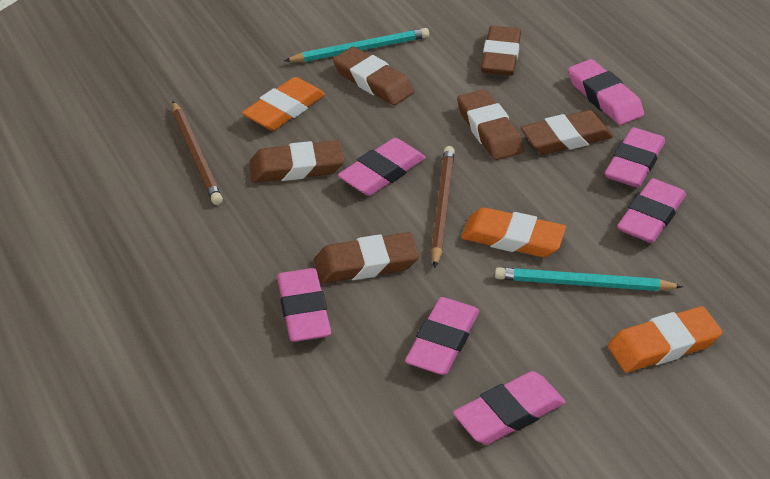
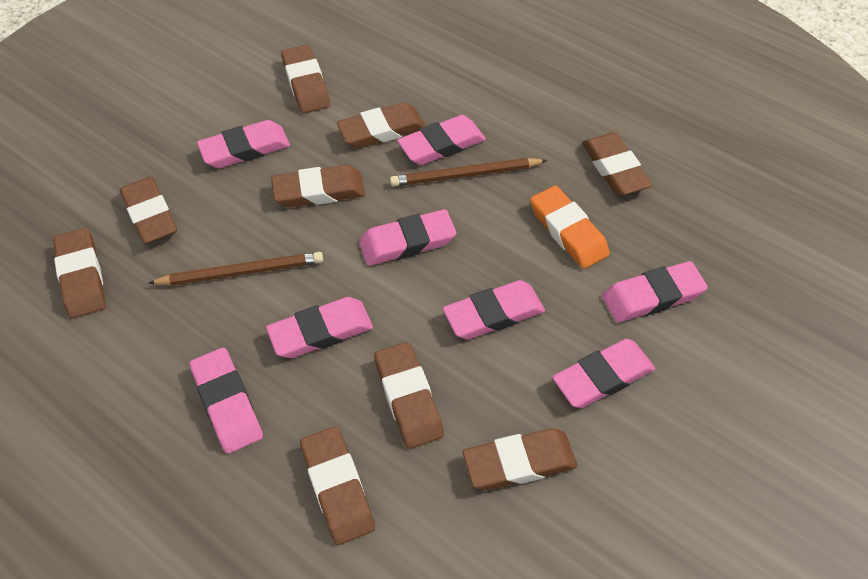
brown eraser: [249,141,344,183] [314,232,419,284] [333,46,415,106] [457,89,524,160] [481,26,521,76] [520,110,614,155] = 6 -> [53,228,106,318] [120,177,177,244] [271,165,365,207] [281,45,330,113] [300,426,375,545] [337,102,425,149] [374,342,444,449] [463,428,577,490] [582,132,652,196] = 9
orange eraser: [242,77,325,131] [461,207,566,257] [608,306,722,372] = 3 -> [530,186,610,269] = 1
pink eraser: [277,268,331,342] [338,138,426,196] [405,297,479,375] [453,371,565,445] [568,59,644,125] [605,127,665,188] [617,178,686,243] = 7 -> [189,348,263,454] [197,120,290,168] [266,297,373,358] [359,209,456,266] [397,115,486,165] [443,280,545,339] [552,339,655,408] [602,261,708,323] = 8
turquoise pencil: [284,28,429,62] [495,267,683,291] = 2 -> none = 0

